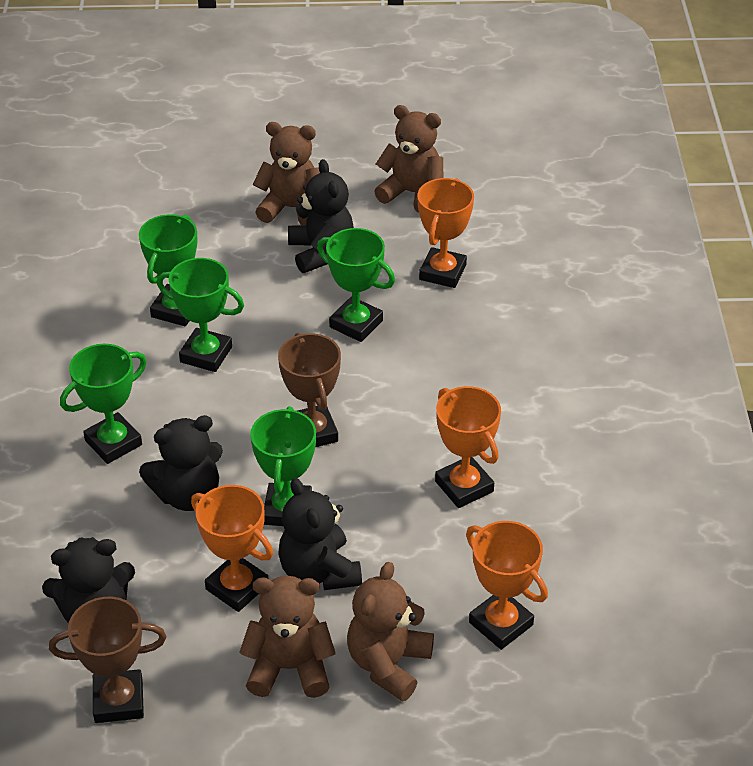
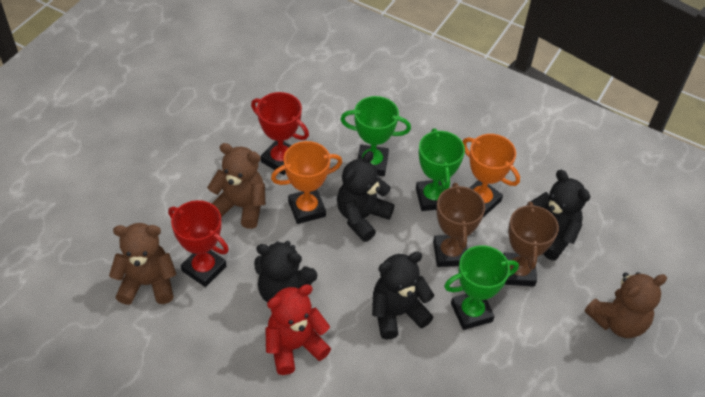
brown teddy bear: [239,576,336,698] [253,122,320,225] [347,562,434,701] [374,105,443,213] = 4 -> [109,223,177,305] [207,143,266,229] [584,272,667,338] = 3
green trophy: [60,344,147,464] [139,214,197,326] [157,258,244,372] [250,406,316,526] [317,228,395,342] = 5 -> [340,96,411,176] [416,128,465,211] [444,245,519,330] = 3
orange trophy: [191,485,273,612] [417,178,474,288] [435,386,501,508] [466,521,548,650] = 4 -> [271,141,342,224] [463,134,520,217] = 2
red teddy bear: none = 0 -> [265,284,331,375] = 1
red trophy: none = 0 -> [168,200,229,287] [251,92,309,175] = 2

